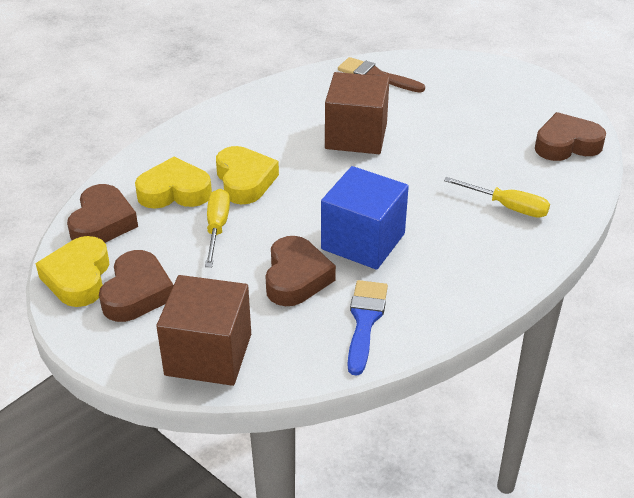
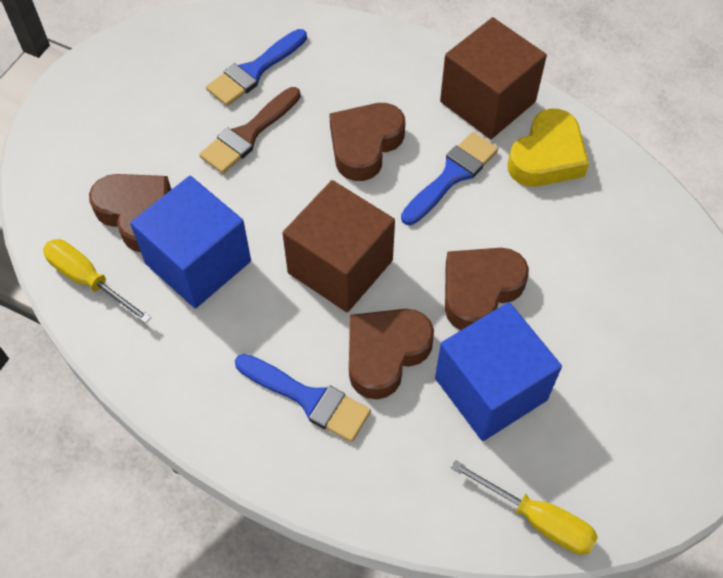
blue brush: [347,280,388,376] = 1 -> [206,29,307,106] [235,354,371,442] [401,132,498,225] = 3
blue cube: [321,166,409,270] = 1 -> [130,176,251,308] [435,302,562,441] = 2
yellow heart: [35,236,109,307] [135,157,212,209] [216,146,279,204] = 3 -> [508,109,589,187] = 1

